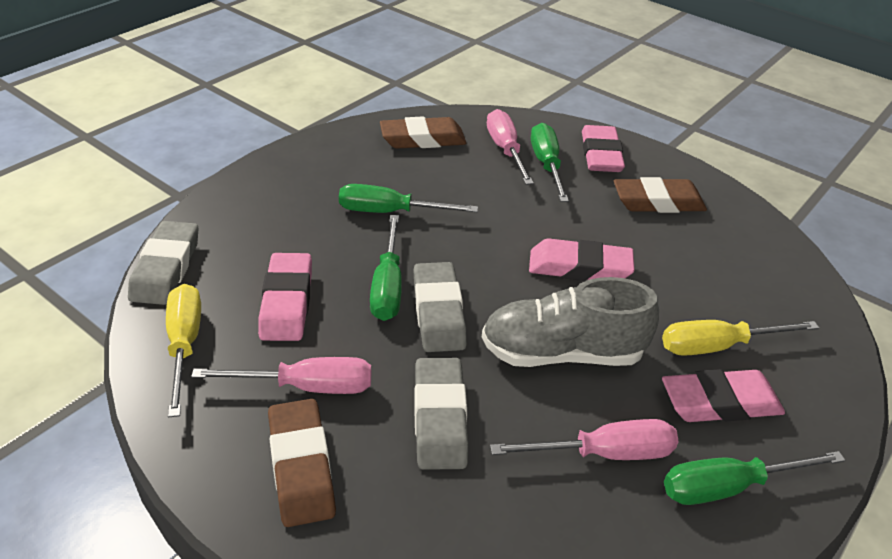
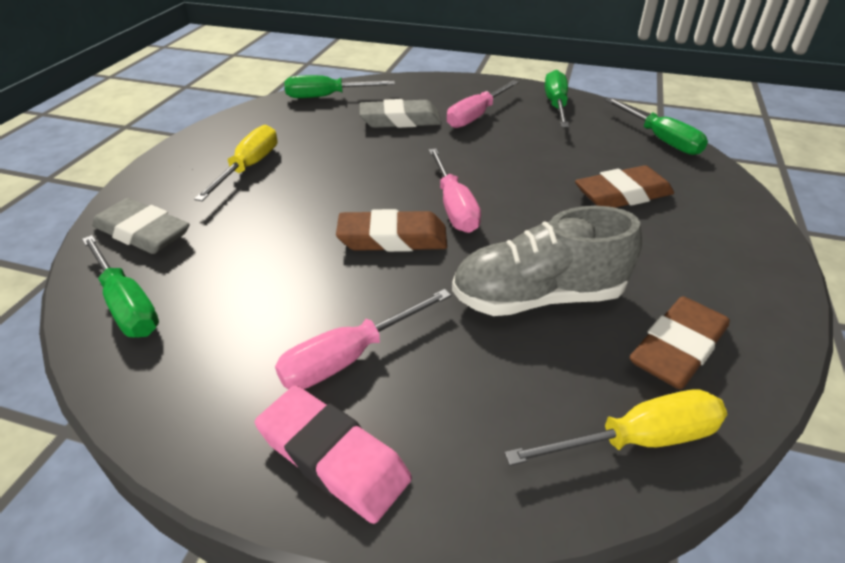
grey eraser: [128,221,198,305] [414,262,467,352] [415,358,468,470] = 3 -> [92,198,189,254] [360,99,442,128] = 2
pink eraser: [258,253,312,341] [529,238,635,281] [582,125,625,172] [662,369,785,422] = 4 -> [255,385,412,524] = 1

